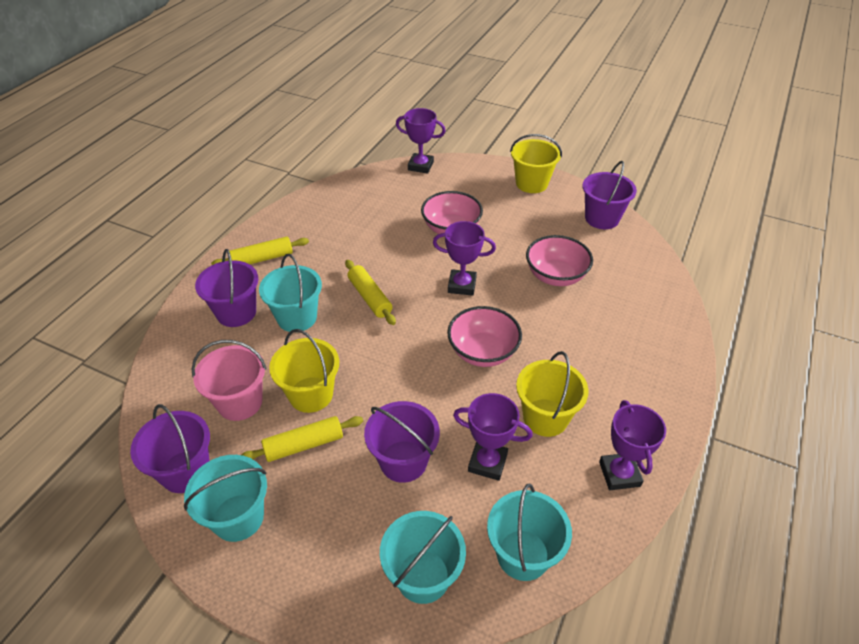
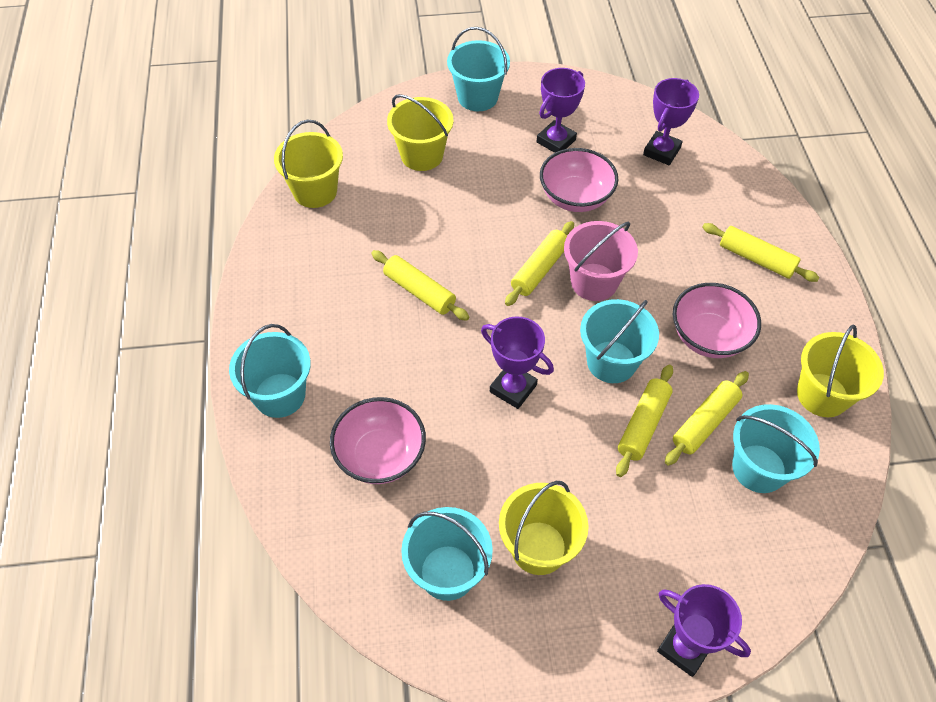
purple bucket: [130,404,210,493] [195,249,258,327] [364,401,440,483] [583,161,637,229] = 4 -> none = 0
turquoise bucket: [184,455,267,542] [259,254,322,332] [380,511,466,604] [487,484,572,581] = 4 -> [229,324,311,418] [401,507,493,601] [447,27,510,111] [580,299,659,383] [732,404,820,493] = 5
yellow bucket: [269,329,339,413] [510,134,562,193] [516,351,588,437] = 3 -> [274,120,343,208] [387,94,453,171] [499,481,589,575] [797,325,884,417] = 4
yellow rolling pin: [211,236,309,265] [241,416,363,462] [345,260,396,325] = 3 -> [371,250,469,321] [505,221,574,306] [616,365,673,477] [665,371,749,466] [702,223,820,282] = 5

